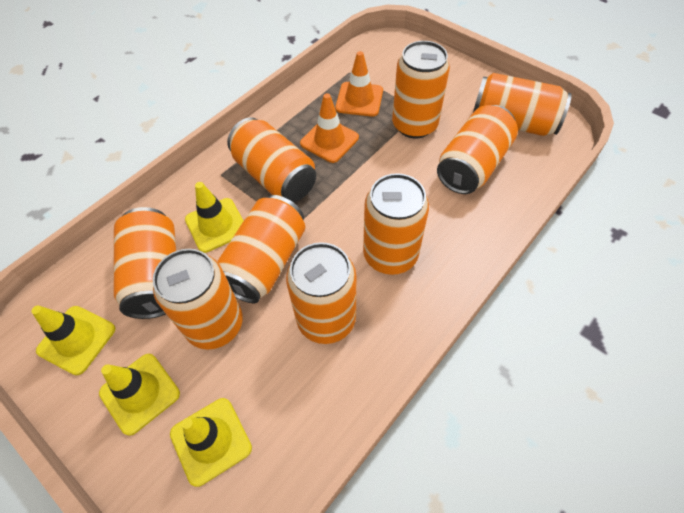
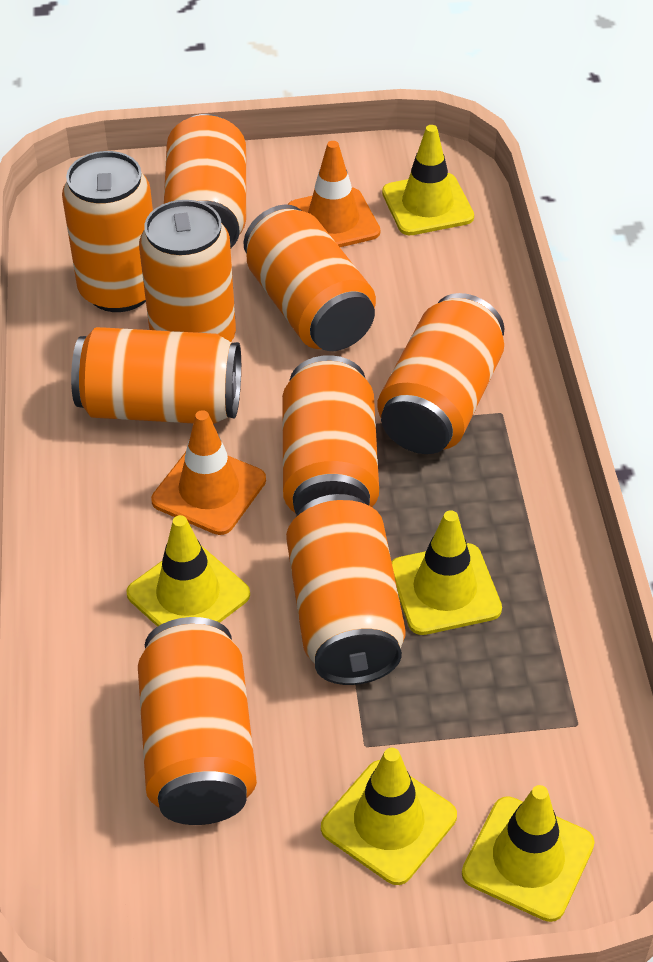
yellow traffic cone: [31,305,115,375] [99,354,180,436] [170,398,252,487] [185,182,244,253] = 4 -> [126,515,250,627] [321,748,457,885] [382,125,474,235] [391,510,502,635] [462,785,595,922] = 5

